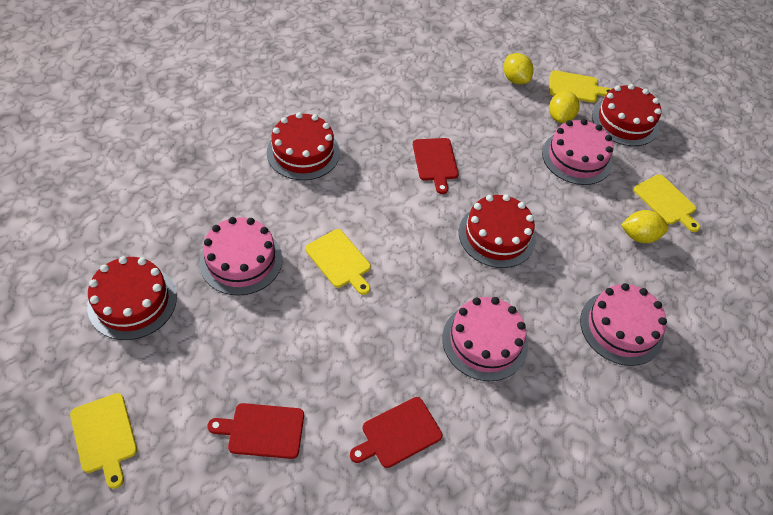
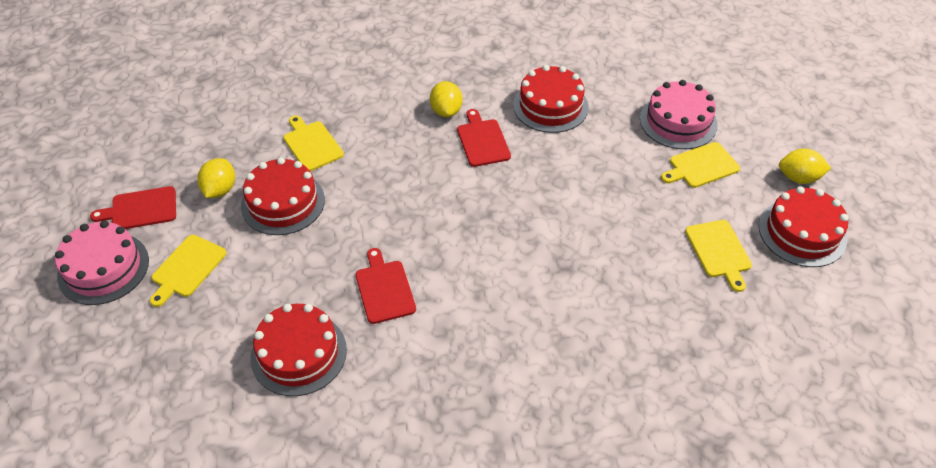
pink cake: [199,217,283,296] [442,297,528,381] [542,119,614,185] [580,283,667,366] = 4 -> [55,220,149,305] [640,80,717,149] = 2

